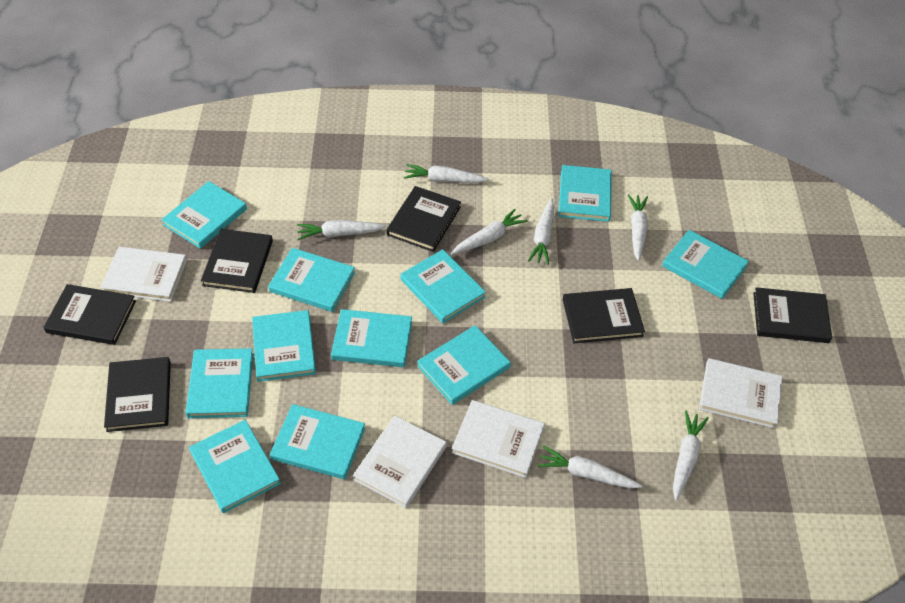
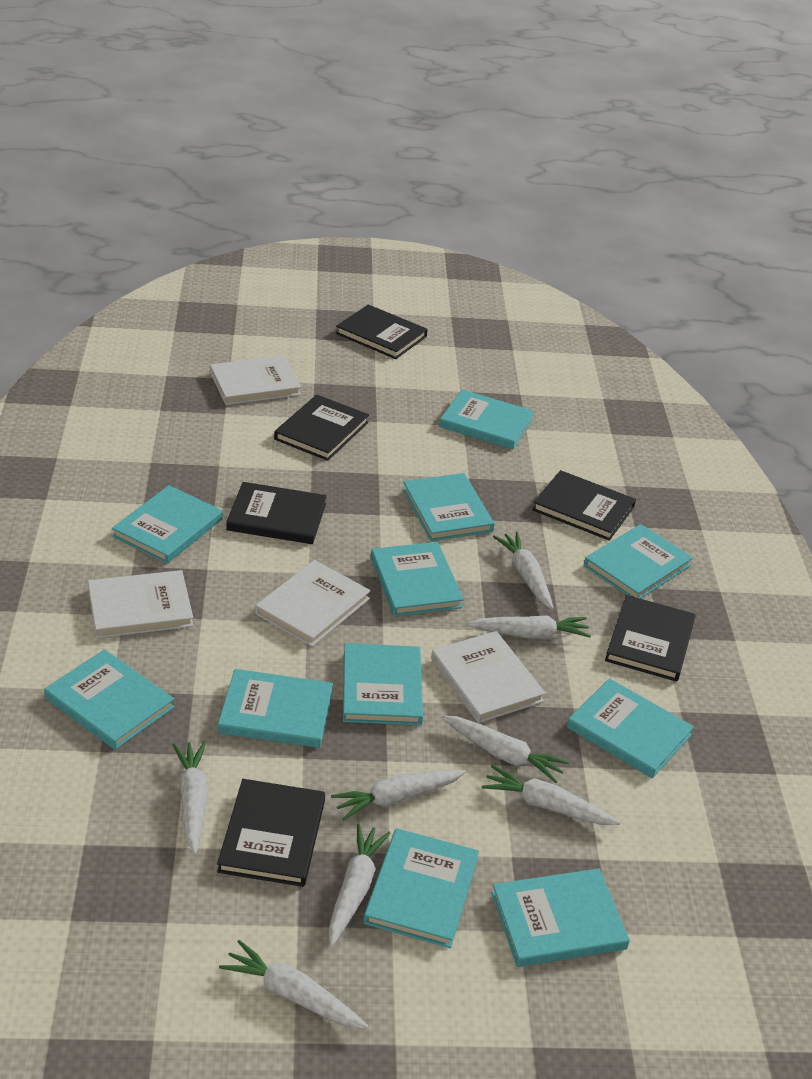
white carrot: [297,220,386,240] [404,164,489,183] [451,209,528,254] [528,198,555,265] [538,446,643,488] [628,194,648,261] [673,410,709,501] = 7 -> [172,741,208,855] [219,940,369,1029] [328,824,390,947] [331,770,466,820] [442,715,569,783] [466,616,591,639] [482,765,621,825] [493,532,554,610] = 8

